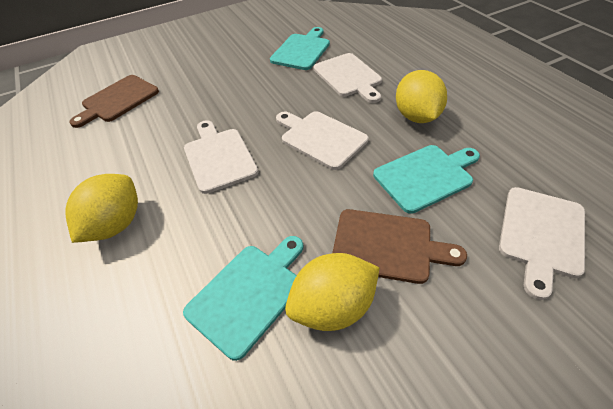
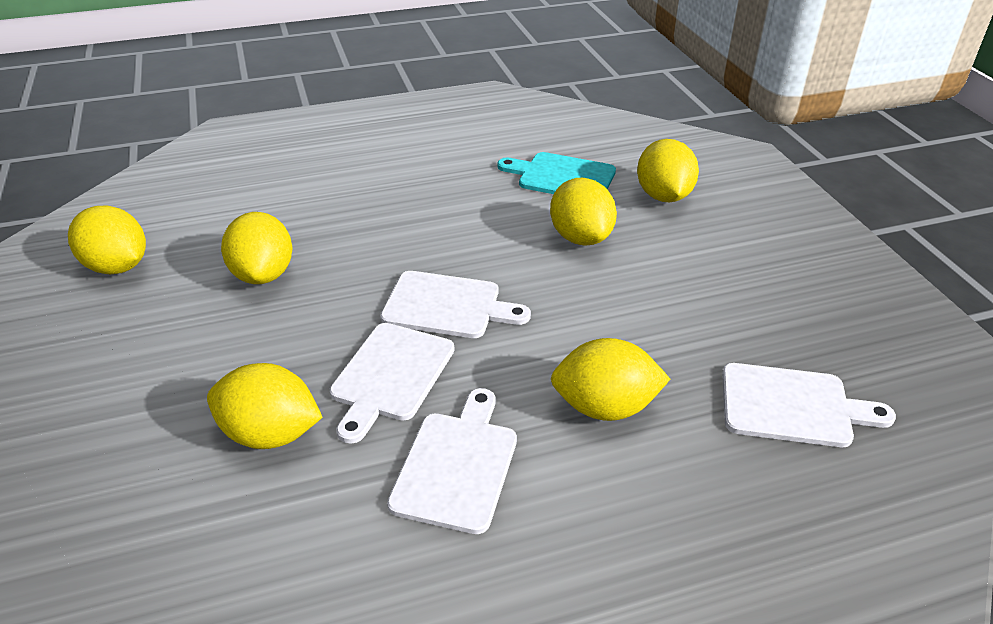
brown cutting board: [69,75,159,128] [332,209,467,284] = 2 -> none = 0
turquoise cutting board: [183,236,304,361] [270,27,330,70] [373,145,480,214] = 3 -> [497,152,616,194] = 1
yellow lemon: [66,174,138,243] [285,253,380,331] [396,70,447,123] = 3 -> [68,206,146,274] [207,363,323,449] [221,212,293,284] [550,178,617,246] [551,338,670,421] [637,139,699,202] = 6

